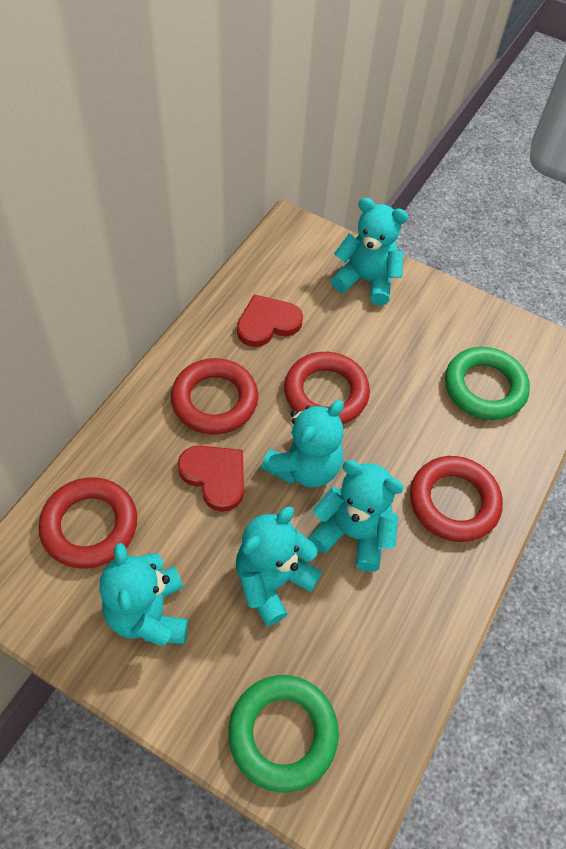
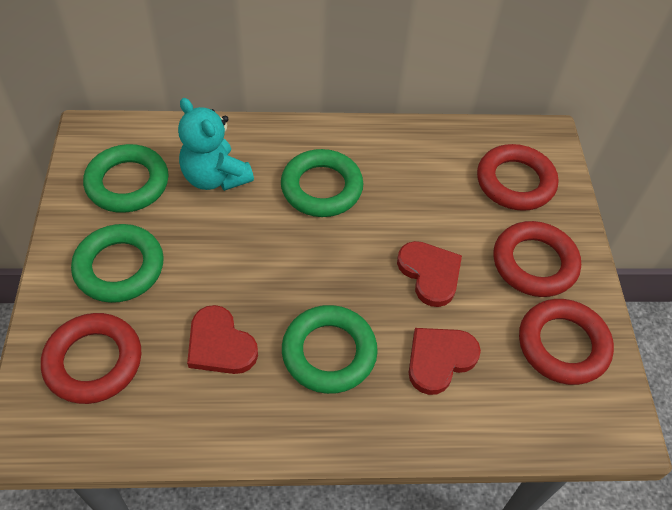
green ring: [228,675,339,792] [445,347,530,420] = 2 -> [71,224,164,303] [83,144,169,213] [281,149,363,217] [282,305,378,394] = 4
red heart: [178,445,244,512] [237,294,303,347] = 2 -> [187,305,258,374] [397,241,462,307] [409,328,481,395] = 3
turquoise teddy bear: [99,543,188,646] [236,507,322,626] [261,400,344,487] [309,460,404,572] [331,198,408,306] = 5 -> [178,98,254,191] = 1

